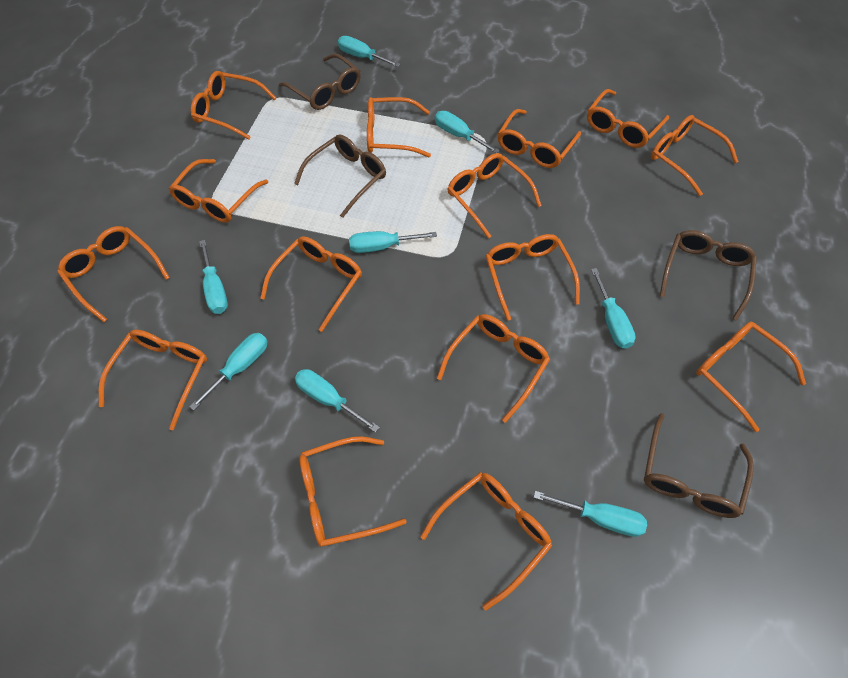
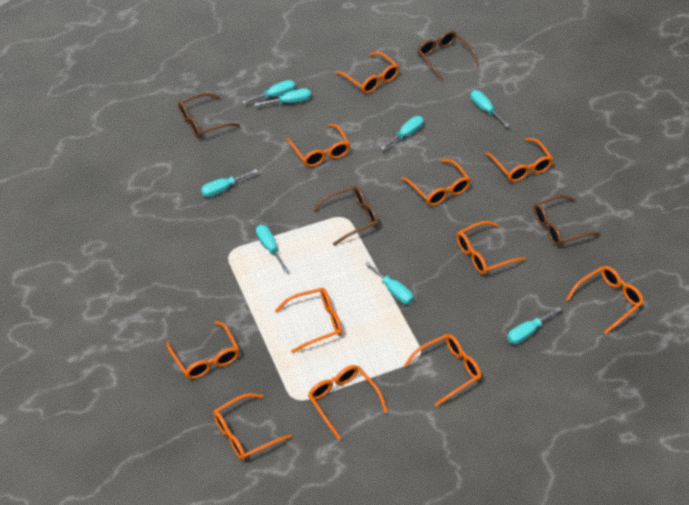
orange glasses: [57,226,170,322] [99,330,207,430] [169,159,268,223] [191,71,276,140] [260,236,362,332] [299,436,407,547] [367,97,431,157] [420,472,552,610] [437,314,550,423] [447,153,542,238] [485,234,580,321] [498,109,581,168] [587,89,669,148] [651,115,739,196] [696,322,806,432] = 15 -> [166,321,240,379] [213,393,292,460] [275,288,342,353] [286,124,350,167] [308,365,388,440] [335,52,399,94] [402,159,471,206] [404,334,481,407] [456,221,526,275] [485,138,553,182] [566,266,644,334] = 11

